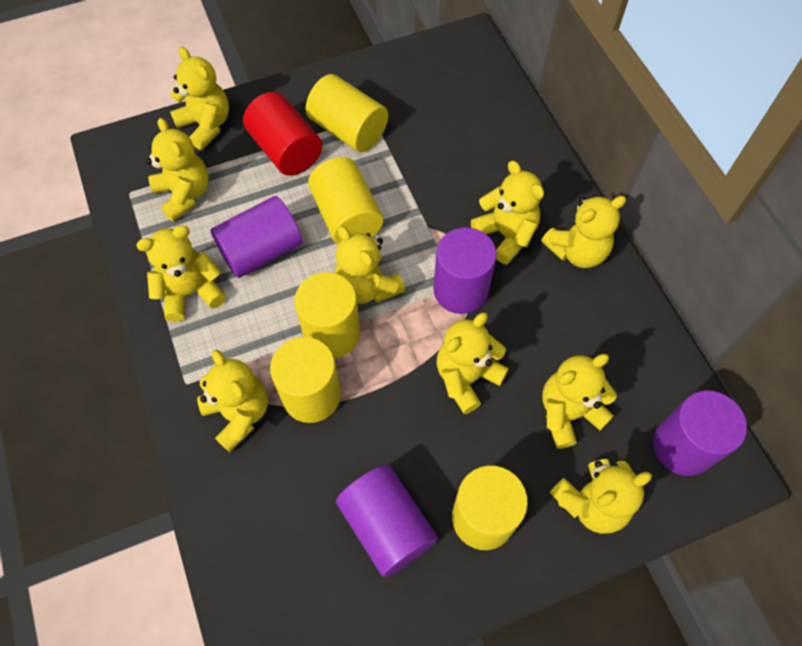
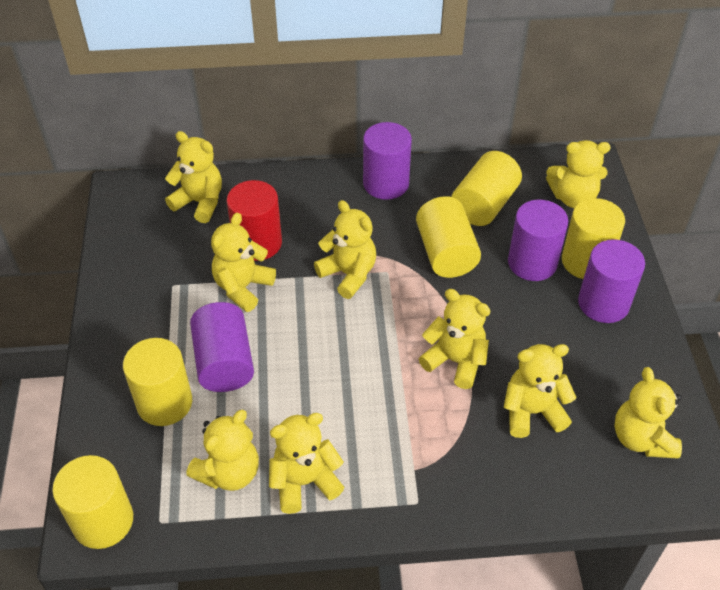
yellow teddy bear: [136,225,226,322] [146,118,209,221] [170,47,229,150] [197,350,268,452] [335,226,405,304] [437,313,509,414] [471,161,544,265] [541,195,626,268] [542,354,617,449] [549,459,652,534] = 10 -> [165,131,222,223] [186,410,259,491] [211,212,276,312] [269,413,344,514] [314,200,376,299] [419,289,491,389] [504,344,577,438] [546,140,611,208] [614,367,682,459] = 9

